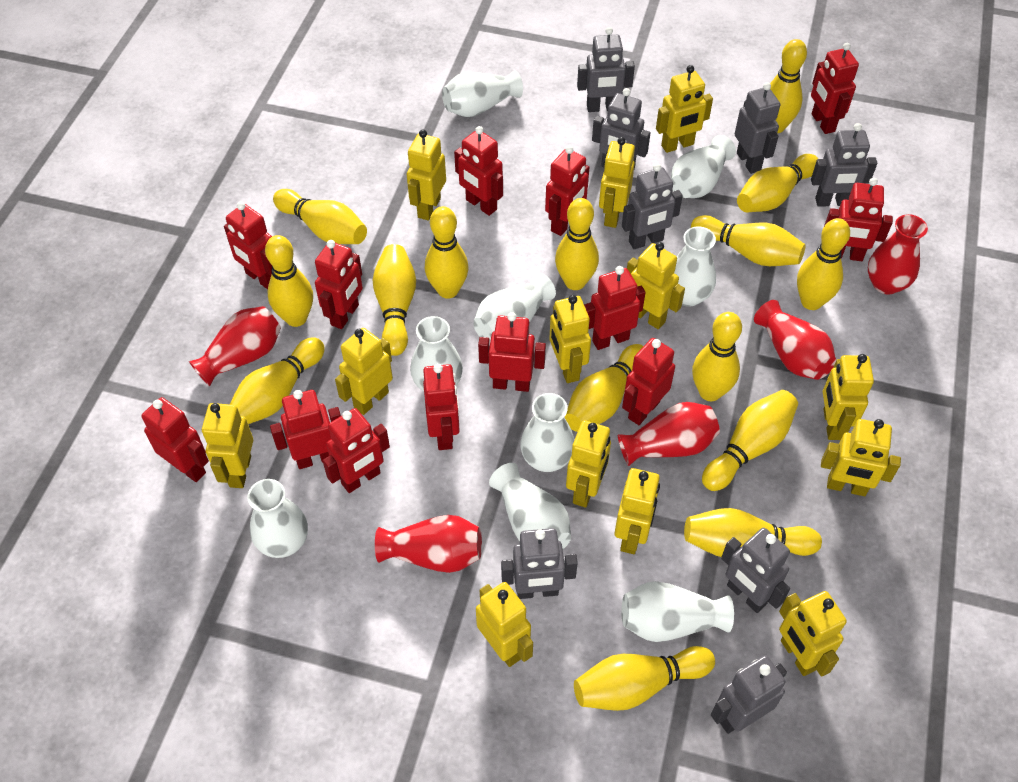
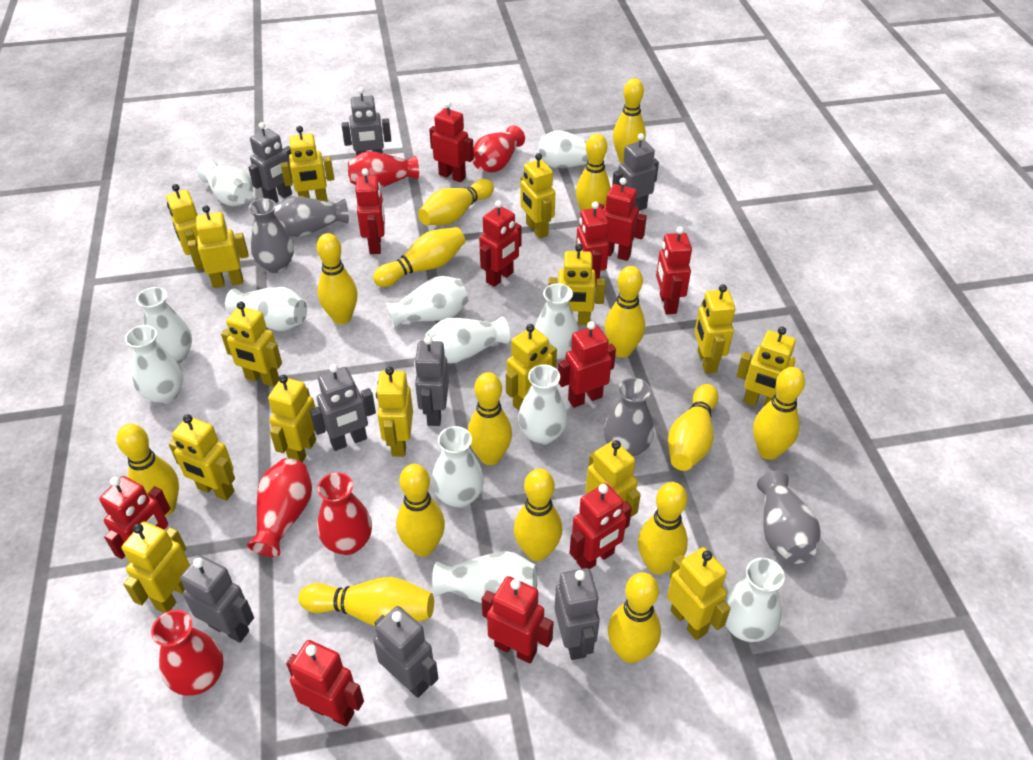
grey vase: none = 0 -> [249,198,294,273] [274,196,349,237] [604,378,654,457] [757,471,821,564] = 4
red robot: [141,397,209,482] [224,202,272,289] [270,390,341,469] [315,240,363,329] [323,408,390,493] [423,364,460,450] [454,126,503,216] [478,312,546,392] [545,146,590,236] [584,266,646,350] [622,338,675,425] [811,43,859,134] [824,178,893,261] = 13 -> [99,476,170,559] [286,640,364,726] [356,168,385,254] [429,101,474,183] [479,200,522,287] [482,576,554,664] [558,321,616,408] [570,483,632,569] [576,201,609,282] [598,178,647,261] [656,227,692,314] = 11
white vase: [247,479,308,558] [410,316,463,391] [442,71,523,117] [473,273,556,341] [489,463,571,549] [520,393,574,472] [621,581,734,642] [671,135,736,198] [674,227,716,307] = 9 -> [125,325,183,404] [136,287,192,364] [198,160,253,206] [225,287,307,331] [386,276,468,329] [425,317,510,363] [432,426,484,508] [432,551,537,603] [518,365,568,445] [535,283,578,361] [538,130,606,168] [725,558,785,642] = 12
yellow robot: [202,403,253,488] [335,328,393,415] [407,130,446,221] [476,582,533,667] [549,295,591,383] [566,420,611,508] [599,137,635,228] [615,468,660,554] [627,242,685,329] [656,65,713,153] [779,591,847,677] [821,419,901,496] [823,354,874,440] = 13 -> [122,522,190,613] [166,184,204,271] [169,414,235,501] [188,205,249,288] [221,301,282,387] [268,375,316,463] [281,126,334,202] [376,367,413,457] [506,324,557,411] [521,153,555,239] [548,244,606,325] [586,440,641,517] [667,547,731,640] [694,284,735,374] [736,327,803,406] = 15

